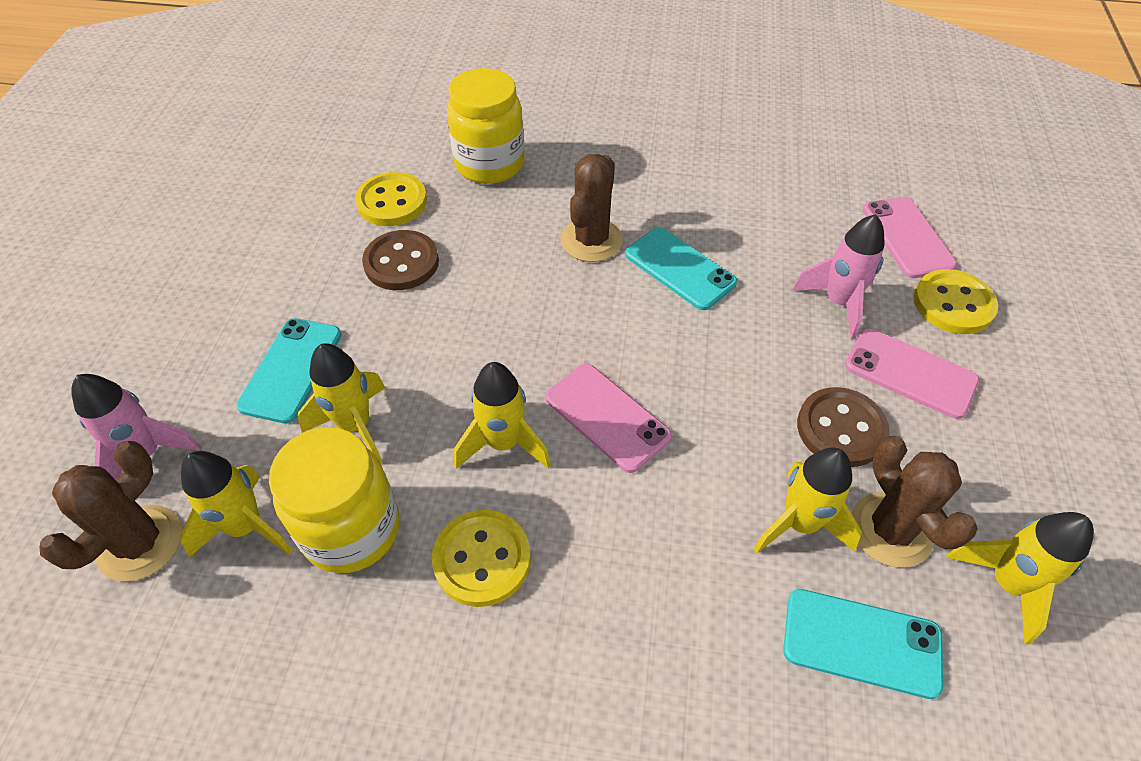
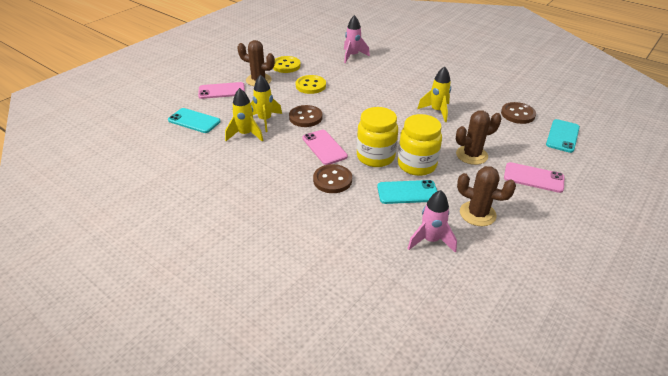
brown button: [362,230,439,290] [797,387,890,467] = 2 -> [289,105,323,127] [313,164,352,193] [501,102,536,124] = 3
yellow button: [355,172,427,226] [432,510,531,607] [913,269,998,334] = 3 -> [273,56,301,73] [296,75,326,94] = 2
yellow rocket: [179,451,293,558] [298,343,385,463] [454,362,551,469] [753,448,862,554] [946,512,1094,644] = 5 -> [225,88,263,142] [251,74,282,132] [417,66,451,122] = 3

